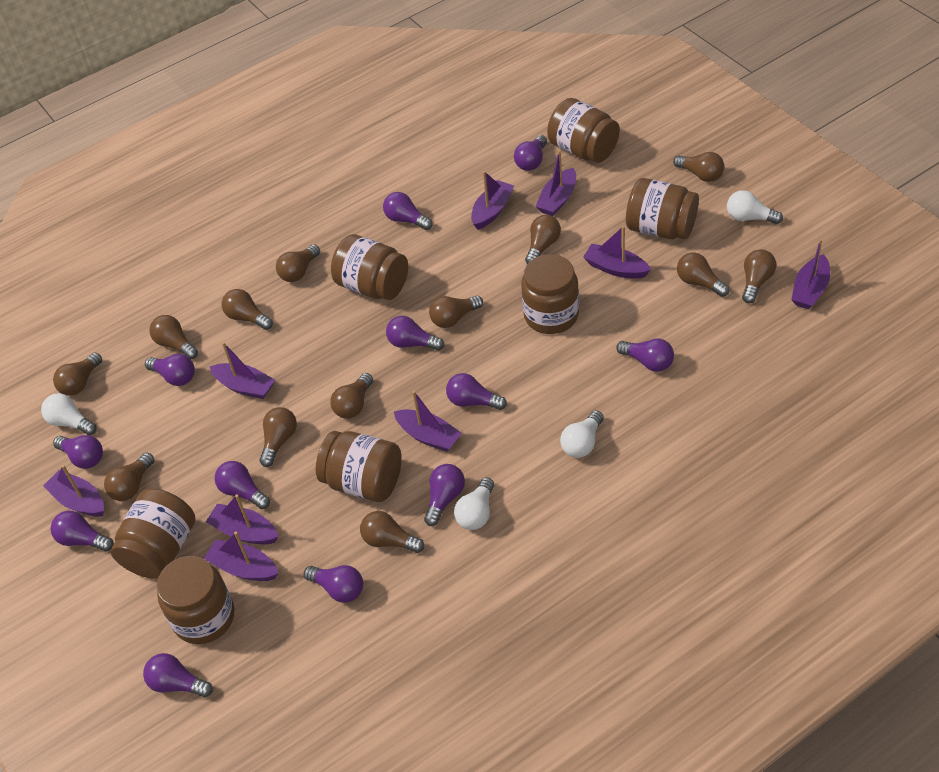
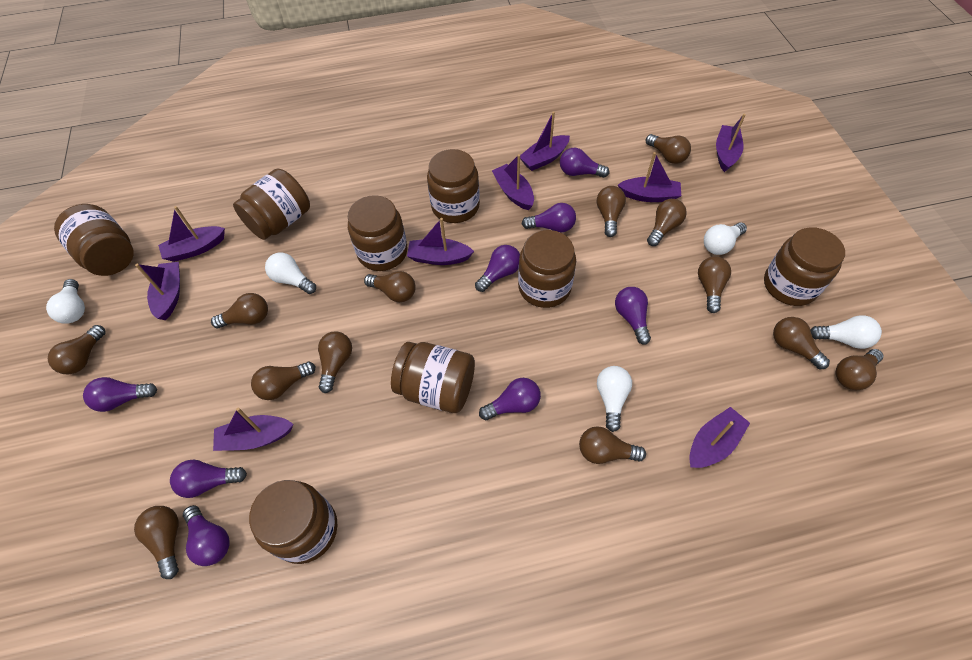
brown jar: [111,488,195,579] [157,556,235,644] [316,431,402,502] [331,234,408,300] [521,254,579,334] [547,98,620,163] [626,178,699,239] = 7 -> [54,204,134,276] [233,168,310,240] [249,480,337,564] [348,195,407,271] [391,342,475,413] [427,149,480,223] [518,230,576,308] [764,227,845,306] = 8
purple light bulb: [51,511,114,552] [53,435,103,469] [143,653,213,698] [145,354,195,386] [215,461,270,509] [304,565,363,603] [383,192,433,230] [386,316,444,351] [424,464,465,526] [446,373,507,410] [514,135,547,171] [616,338,674,372] = 12 -> [83,377,157,412] [170,460,247,498] [183,505,230,566] [475,245,520,292] [479,378,541,420] [521,203,576,232] [560,148,609,178] [615,287,651,345] = 8
white light bulb: [41,393,97,435] [454,477,494,530] [560,410,604,458] [727,190,783,224] = 4 -> [46,279,85,324] [265,253,316,294] [597,366,632,432] [704,222,747,255] [810,315,882,349] = 5

